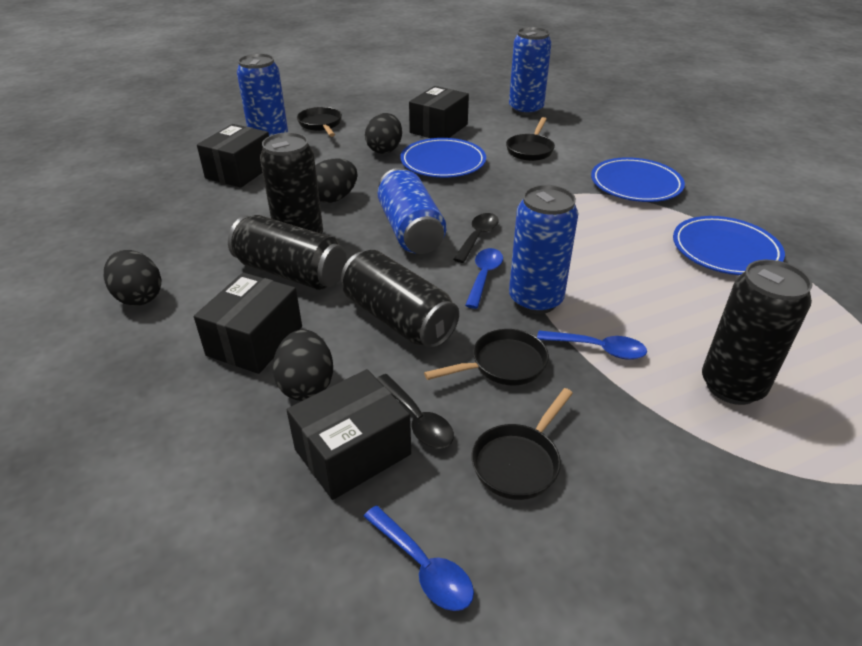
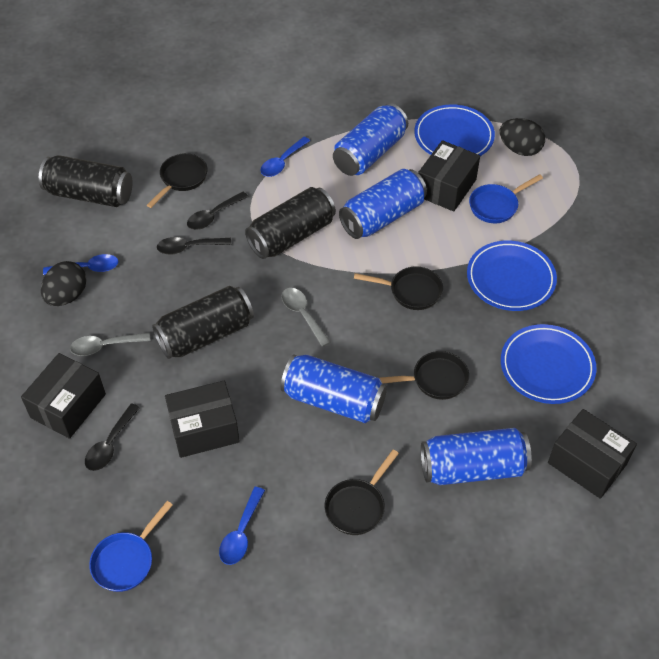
black can: [228,215,346,290] [260,132,323,234] [341,250,459,349] [702,260,812,405] = 4 -> [39,155,133,207] [152,286,254,359] [245,187,336,259] = 3
black egg: [104,250,162,306] [273,329,333,401] [315,158,357,203] [365,113,402,154] = 4 -> [41,261,87,306] [500,118,545,156] = 2
black spoon: [377,374,454,448] [453,213,499,263] = 2 -> [85,403,140,471] [157,237,231,255] [187,192,248,230] = 3
blue pan: none = 0 -> [89,501,173,592] [469,174,543,223] = 2
grey spoon: none = 0 -> [70,333,151,356] [282,288,331,347] = 2

